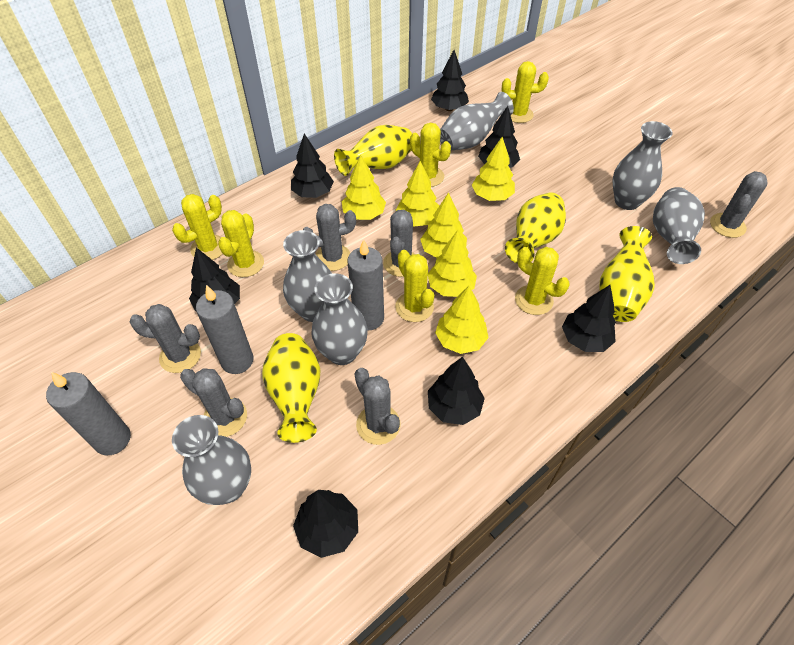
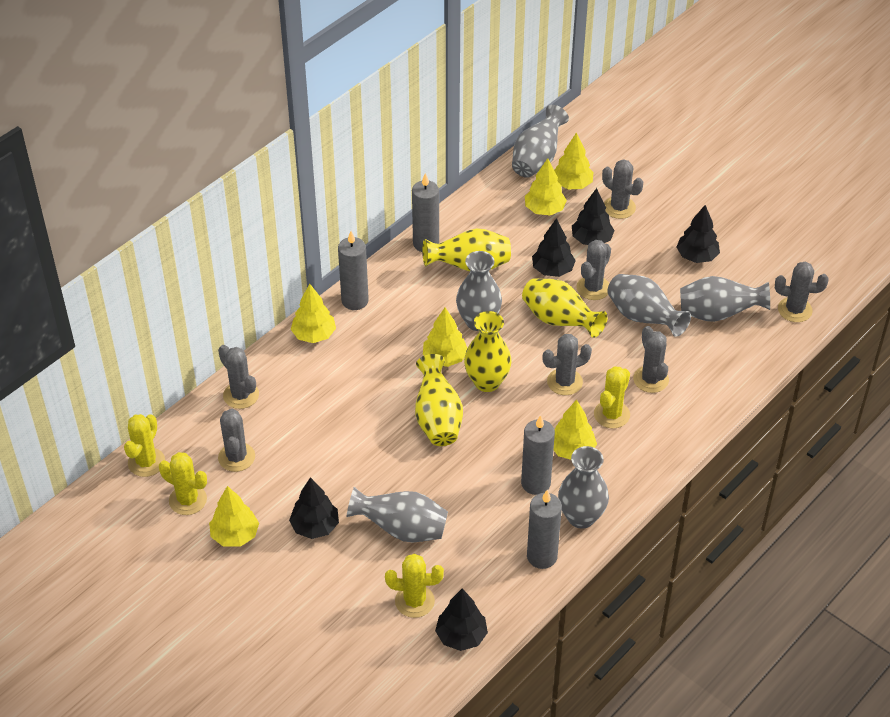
black tree: [189,247,240,311] [291,134,334,198] [293,490,358,558] [428,357,485,425] [431,50,469,111] [478,106,520,168] [562,285,616,352] = 7 -> [289,477,339,539] [435,589,488,651] [532,218,576,277] [572,188,615,245] [676,205,720,263] = 5
grey cactus: [130,304,201,373] [180,368,247,437] [303,204,356,271] [355,368,401,445] [383,209,414,277] [710,171,768,238] = 6 -> [218,345,259,409] [218,409,255,472] [542,334,592,395] [576,240,611,300] [602,159,643,219] [633,326,669,393] [775,262,829,322] = 7
grey candle: [46,372,131,455] [196,285,254,374] [347,239,384,330] = 3 -> [338,231,369,310] [412,173,439,252] [521,415,555,495] [527,490,562,569] = 4
yellow cactus: [172,194,223,260] [218,210,264,277] [395,250,434,322] [410,123,451,187] [502,61,549,123] [515,247,570,315] = 6 -> [124,414,165,477] [159,452,207,515] [385,554,444,618] [594,366,630,428] = 4

